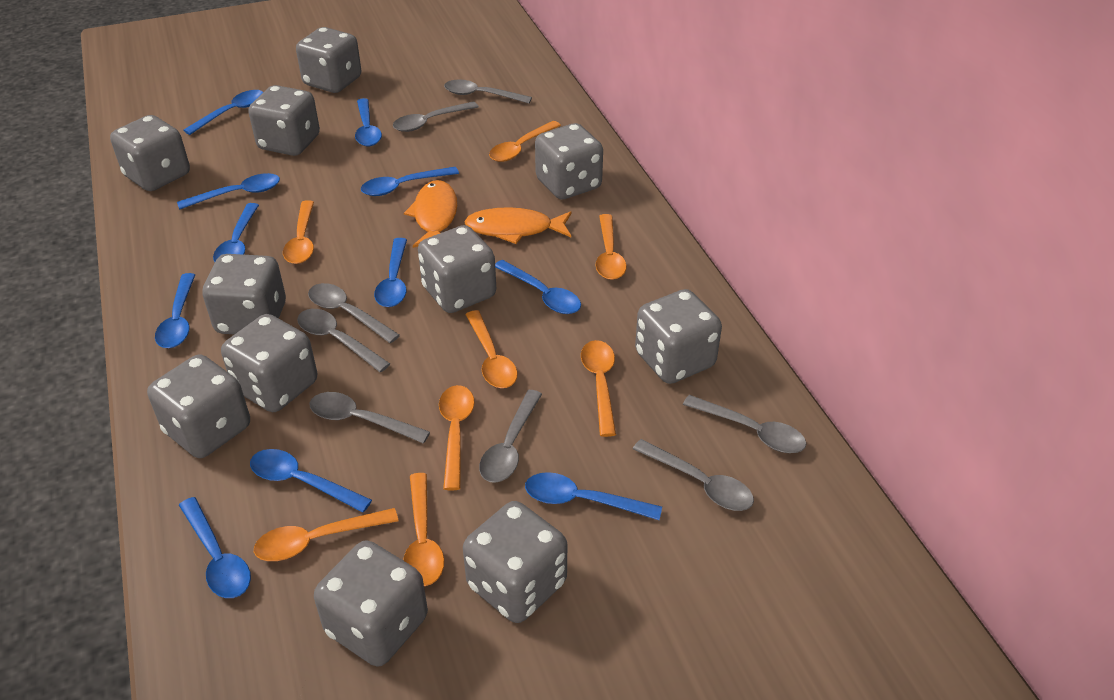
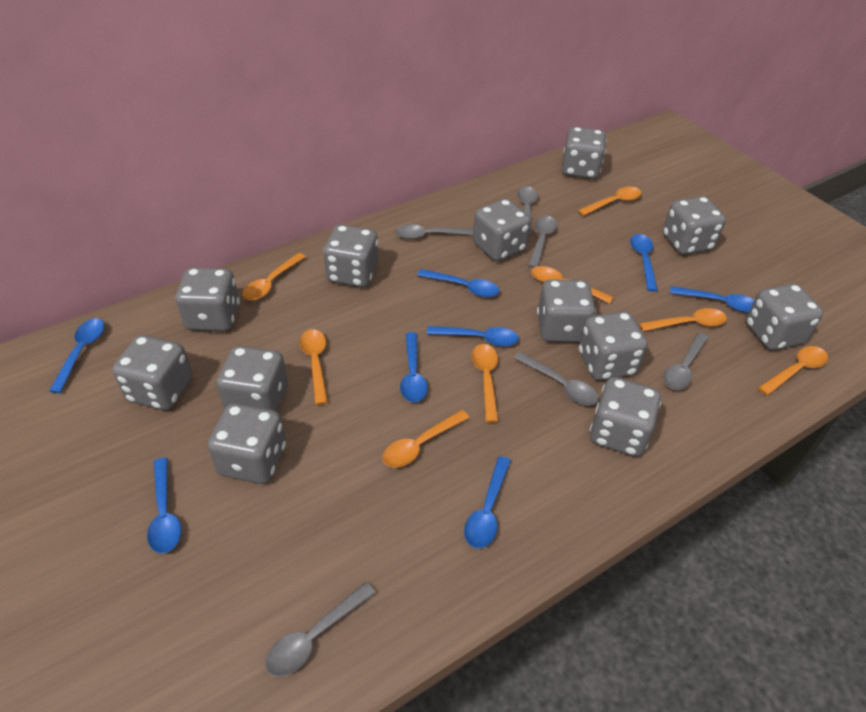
blue spoon: [155,273,195,348] [177,173,280,210] [179,497,251,598] [183,90,263,135] [213,203,259,262] [250,449,372,513] [355,98,382,146] [361,167,459,196] [374,238,407,307] [495,260,581,314] [525,472,662,520] = 11 -> [49,318,104,393] [147,458,181,553] [400,332,428,402] [417,269,499,297] [427,326,519,347] [464,456,511,549] [630,234,658,291] [670,286,754,312] = 8
grey dice: [110,115,190,191] [147,355,250,458] [202,254,286,334] [221,314,317,412] [248,85,320,156] [296,27,361,93] [314,540,428,667] [418,225,496,313] [463,501,567,623] [535,123,603,199] [635,289,722,384] = 11 -> [112,335,192,410] [176,268,240,331] [208,403,286,484] [217,346,288,412] [323,225,378,287] [473,199,531,261] [537,279,596,343] [562,127,607,179] [579,311,648,381] [589,377,661,457] [663,196,726,255] [745,284,823,350] = 12
grey spoon: [297,309,390,372] [308,283,400,343] [309,392,430,443] [393,101,479,132] [444,79,532,104] [479,390,542,483] [633,439,754,511] [683,395,806,453] = 8 -> [265,582,376,677] [395,224,474,239] [514,352,598,405] [517,186,538,236] [528,216,557,268] [663,332,709,390] = 6
orange fish: [404,180,457,248] [464,207,571,244] = 2 -> none = 0

